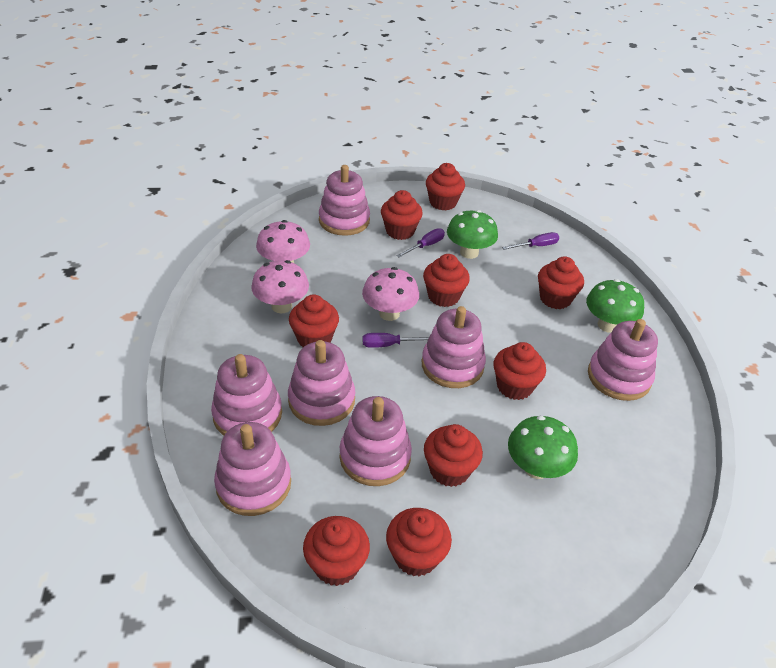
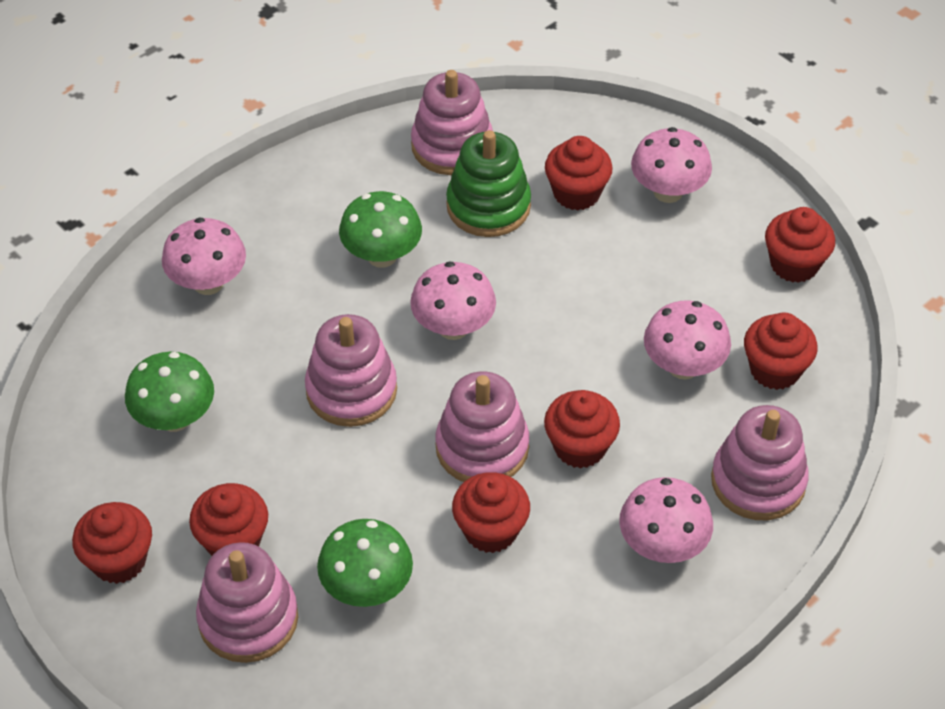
green stacking toy: none = 0 -> [446,130,531,237] = 1
pink mushroom: [251,260,309,313] [256,220,310,263] [362,267,419,321] = 3 -> [162,217,246,295] [410,261,496,340] [619,477,713,563] [631,127,712,203] [644,301,731,380] = 5
pink stacking toy: [211,354,282,435] [214,422,291,516] [288,340,355,426] [319,165,370,236] [340,396,412,486] [422,306,486,388] [588,319,658,401] = 7 -> [196,542,298,663] [305,314,397,427] [411,70,493,175] [436,371,529,482] [711,405,809,520] = 5
purple screwdriver: [362,333,429,348] [396,228,445,258] [502,232,559,250] = 3 -> none = 0
red cupcake: [289,295,339,347] [303,516,370,586] [381,190,423,240] [386,508,452,577] [423,254,470,307] [424,424,483,487] [426,163,465,211] [493,342,546,400] [538,256,584,309] = 9 -> [72,502,152,584] [189,483,268,556] [452,472,530,553] [544,390,620,468] [545,136,613,211] [744,312,817,390] [765,207,835,283] = 7

